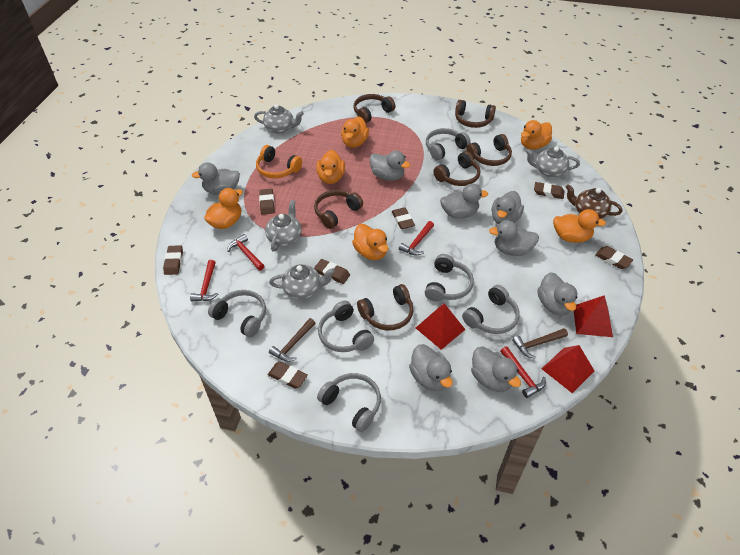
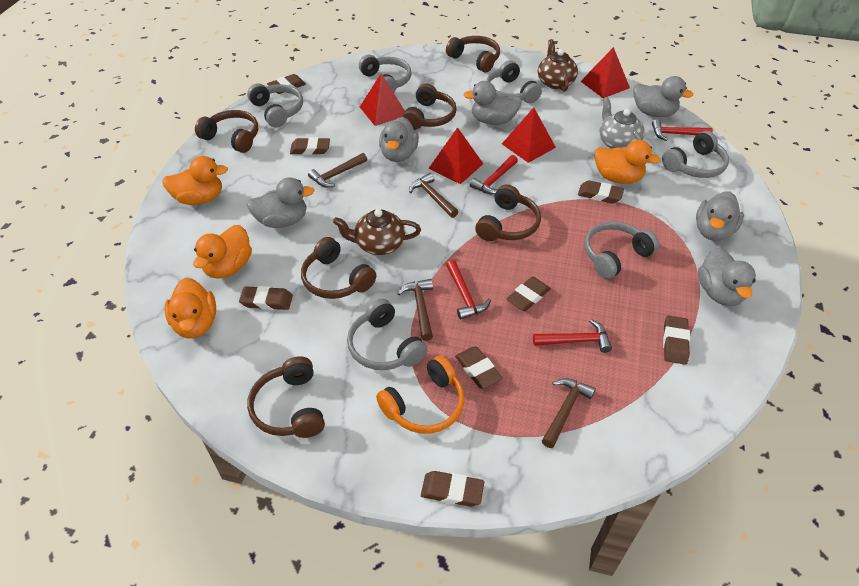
brown eraser: [163,245,183,275] [259,189,275,215] [268,362,308,389] [314,259,350,284] [392,207,415,229] [534,182,564,199] [595,246,633,269] = 7 -> [239,286,293,310] [267,74,306,94] [290,137,330,155] [421,471,484,507] [455,346,503,389] [506,277,551,311] [578,180,624,203] [663,316,690,365] = 8
brown hammer: [269,318,316,362] [512,328,568,359] = 2 -> [308,153,367,188] [397,279,433,341] [409,173,458,218] [542,378,596,448] = 4
brown teapot: [566,184,623,219] = 1 -> [333,209,421,255] [538,39,578,91] = 2
grey duck: [192,163,240,195] [369,150,410,181] [409,344,453,392] [440,184,488,219] [471,346,521,392] [489,220,539,256] [491,191,524,224] [537,272,578,316] = 8 -> [247,177,315,228] [379,117,419,162] [463,81,522,125] [633,76,693,117] [696,191,744,241] [698,248,756,306] = 6
grey teapot: [254,104,304,134] [265,200,302,252] [269,264,335,299] [525,147,580,177] = 4 -> [599,97,645,149] = 1
orange duck: [204,188,243,229] [316,150,345,184] [341,116,369,148] [352,224,388,260] [521,120,552,150] [553,209,606,243] = 6 -> [162,156,228,205] [165,278,216,338] [193,225,252,279] [595,140,661,184] = 4
red pyramid: [416,303,466,350] [541,345,594,393] [574,295,613,337] = 3 -> [360,73,405,126] [428,127,483,184] [502,107,556,163] [580,47,630,98] = 4

